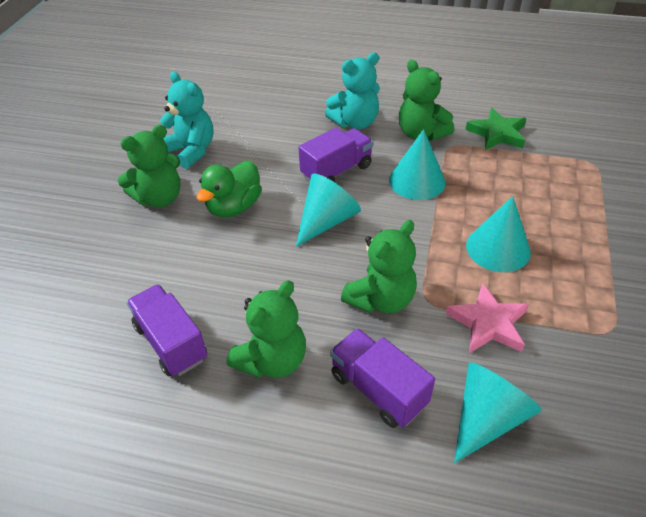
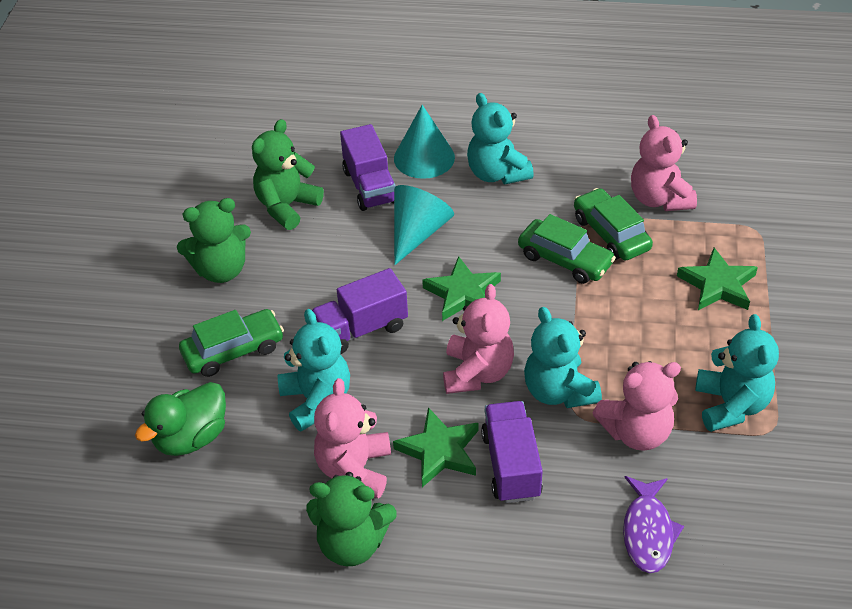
green car: none = 0 -> [179,309,284,377] [518,214,616,284] [574,188,653,261] = 3
green star: [465,108,526,150] = 1 -> [393,407,478,487] [422,256,501,321] [677,248,758,310] = 3
green teddy bear: [118,125,181,208] [227,280,306,378] [341,220,417,313] [399,60,454,141] = 4 -> [177,198,251,283] [252,119,324,230] [306,472,397,566] = 3
pink star: [446,283,529,353] = 1 -> none = 0
pink teddy bear: none = 0 -> [314,378,391,499] [443,284,514,394] [593,361,681,451] [631,115,697,211] = 4
purple fish: none = 0 -> [623,476,684,573] = 1
turquoise cone: [296,174,361,247] [389,129,446,200] [454,362,542,463] [466,196,531,272] = 4 -> [394,105,455,179] [394,185,454,265] = 2
turquoise teddy bear: [160,71,214,169] [325,53,380,129] = 2 -> [278,309,350,432] [467,93,534,184] [524,307,602,408] [695,314,779,432] = 4

